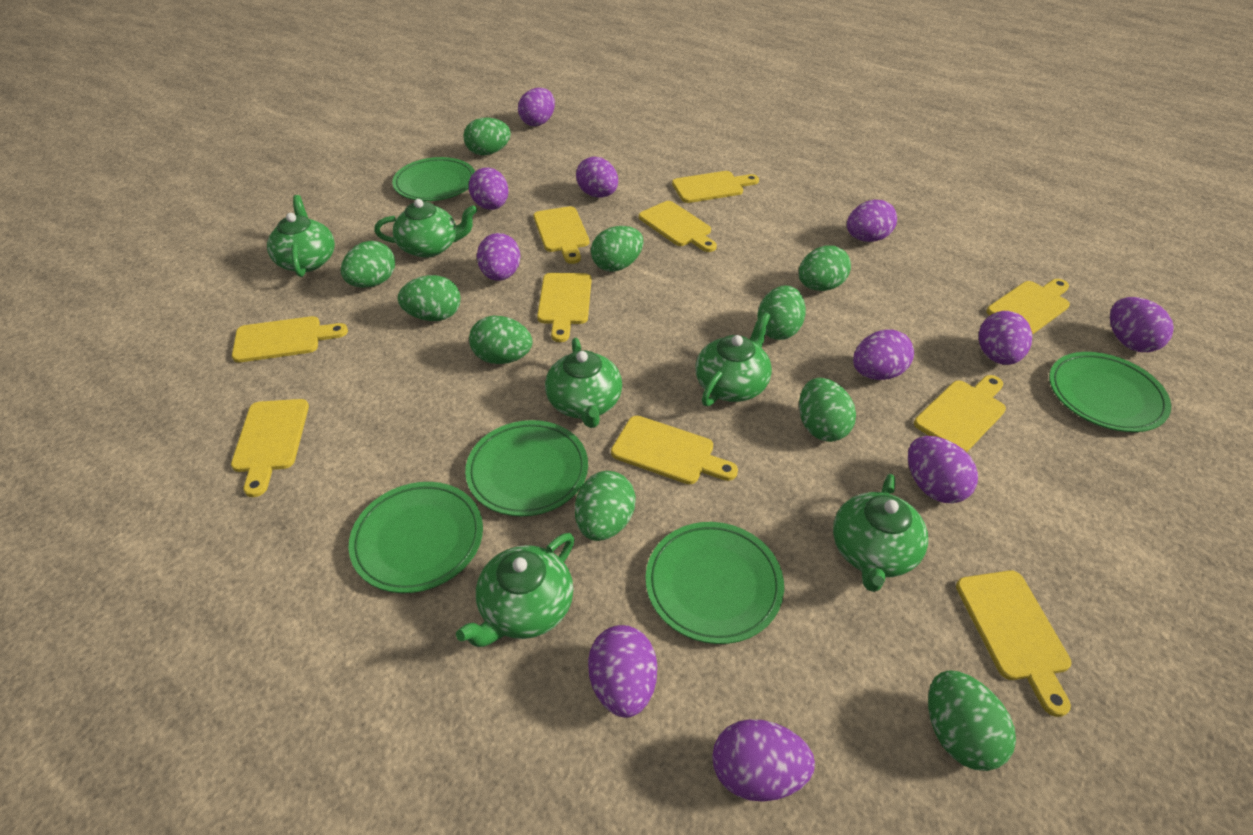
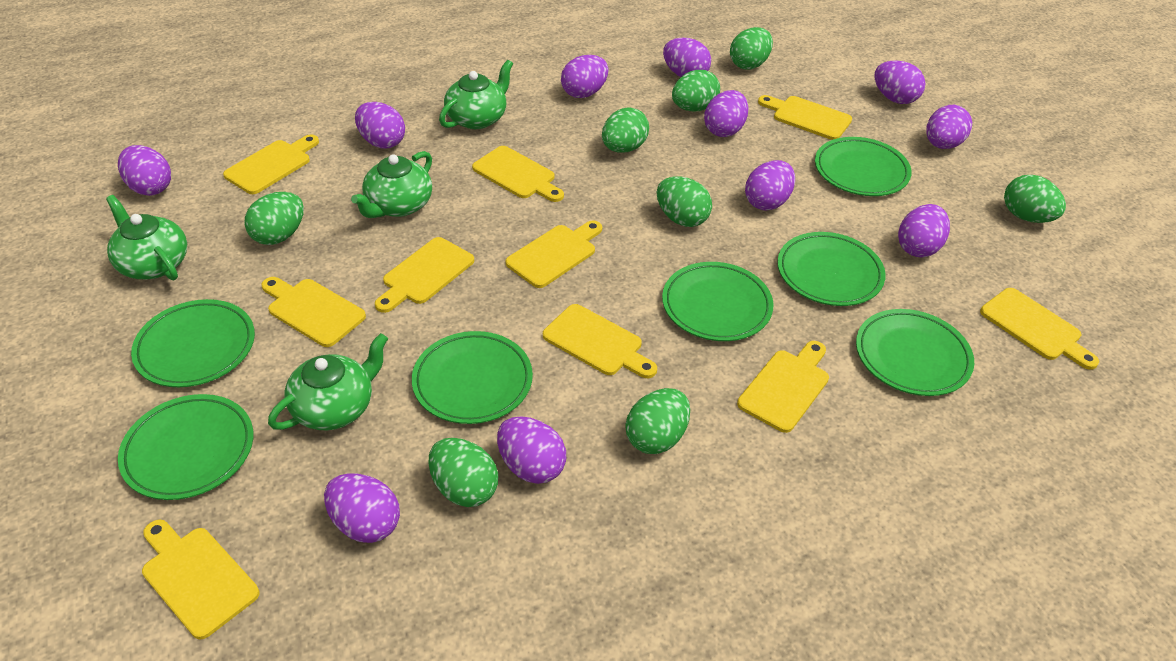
green egg: [341,241,395,288] [398,275,461,321] [463,118,511,155] [469,316,533,364] [575,471,636,541] [591,226,643,272] [757,285,806,340] [799,245,851,291] [799,378,856,442] [928,670,1016,771] = 10 -> [244,192,304,245] [429,438,498,507] [602,107,649,153] [626,388,690,454] [657,176,712,227] [672,70,720,111] [730,27,773,69] [1004,175,1066,223] = 8
green plate: [348,482,483,593] [392,157,475,201] [465,420,588,516] [646,522,784,644] [1049,352,1171,432] = 5 -> [118,394,253,500] [131,299,255,387] [412,331,533,424] [662,262,773,341] [777,232,886,306] [815,137,912,196] [856,309,974,396] = 7
green teapot: [267,195,335,277] [374,199,477,258] [456,533,575,647] [545,338,622,428] [695,312,772,406] [833,474,928,592] = 6 -> [106,195,187,280] [268,333,388,430] [351,151,432,218] [439,60,513,129] = 4

